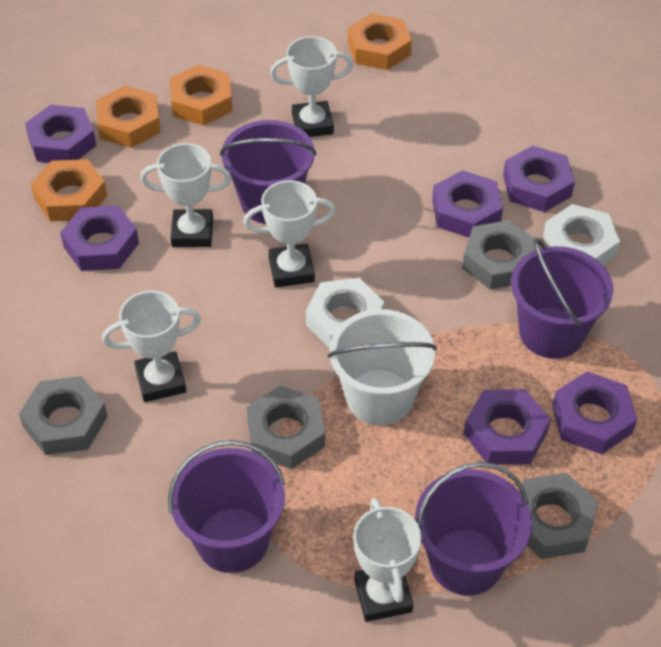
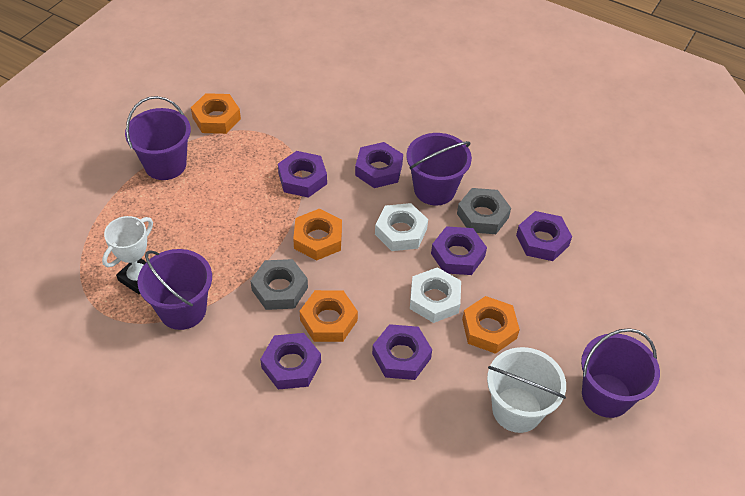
grey nut: [19,376,108,455] [246,386,325,469] [462,220,536,290] [520,473,599,559] = 4 -> [251,259,308,310] [457,188,511,234] = 2
white trophy: [102,291,201,402] [140,143,231,247] [243,180,336,287] [270,36,353,137] [353,498,421,622] = 5 -> [102,216,153,295] = 1

